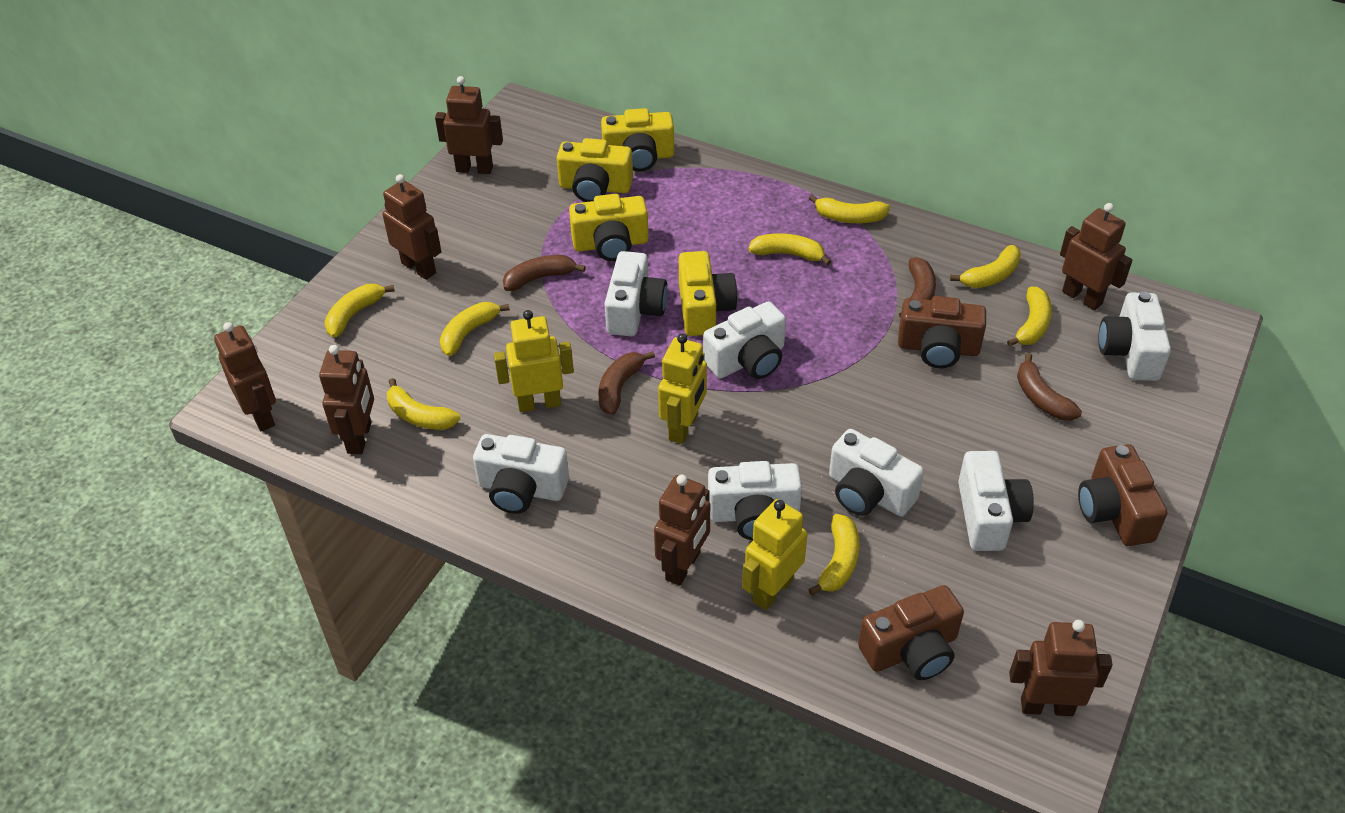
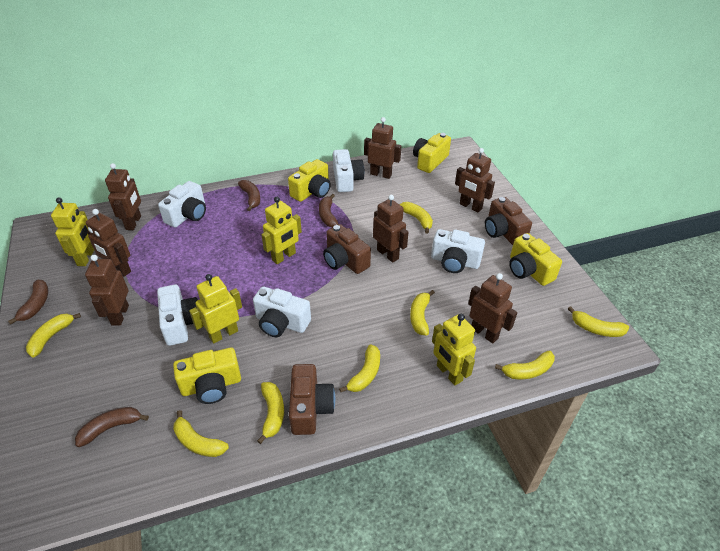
white camera: [473,434,569,514] [605,251,668,336] [703,301,786,379] [708,461,802,540] [829,429,924,516] [958,451,1034,551] [1098,291,1171,381] = 7 -> [157,285,198,346] [158,181,206,228] [253,286,311,337] [333,149,364,192] [431,229,485,273] = 5
yellow robot: [494,310,574,412] [658,334,707,444] [742,499,808,610] = 3 -> [51,197,94,266] [189,274,242,344] [261,197,302,264] [432,314,476,386] = 4

